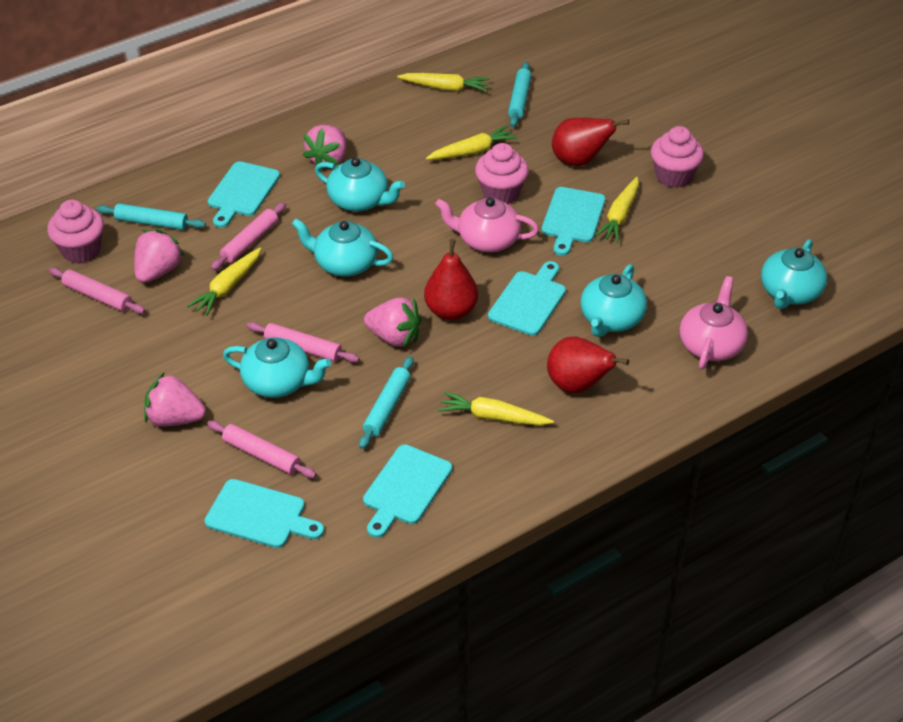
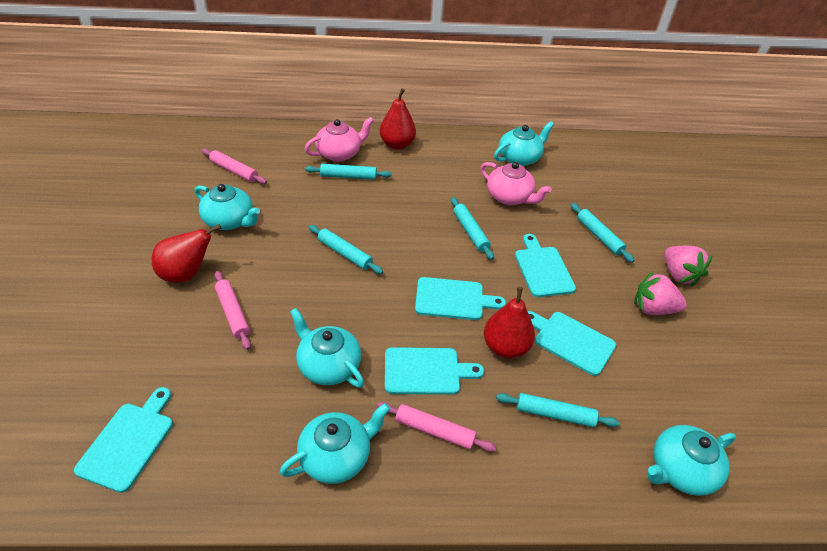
pink cupcake: [47,200,104,263] [475,143,529,204] [651,126,704,188] = 3 -> none = 0
pink rolling pin: [49,267,145,314] [207,421,316,478] [211,202,286,270] [247,322,360,363] = 4 -> [201,149,267,184] [214,271,251,350] [377,402,497,452] = 3
pink strawberry: [134,229,185,283] [144,372,206,427] [303,125,347,170] [364,297,422,348] = 4 -> [634,272,687,315] [664,246,712,287] = 2
turquoise rolling pin: [96,203,206,230] [359,356,413,449] [508,62,532,127] = 3 -> [305,164,392,180] [309,225,383,274] [451,197,494,260] [496,393,619,427] [571,203,635,263] = 5
yellow carrot: [187,247,262,316] [397,73,490,92] [426,125,518,160] [438,391,554,425] [595,177,639,243] = 5 -> none = 0

